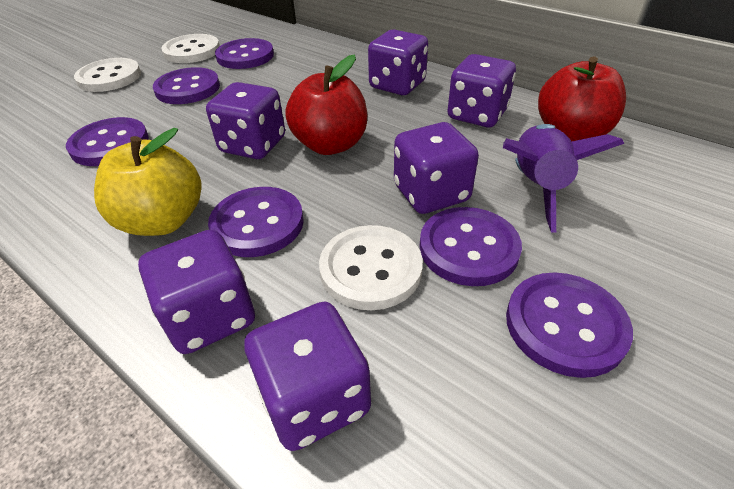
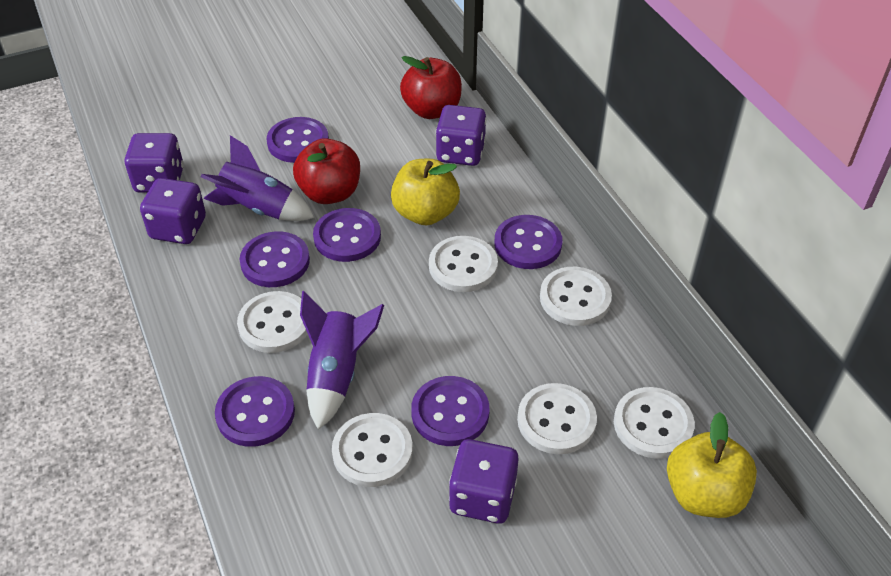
purple dice: [138,229,255,354] [206,82,285,159] [244,302,371,451] [368,29,428,95] [394,122,479,214] [448,54,516,127] = 6 -> [125,133,184,193] [140,178,206,244] [436,105,486,166] [449,439,518,524] = 4
purple rocket: [503,124,624,233] = 1 -> [200,135,314,221] [300,291,384,430] = 2
white button: [74,58,141,92] [161,34,220,63] [319,225,423,310] = 3 -> [237,291,308,353] [332,413,413,487] [429,236,498,292] [517,383,597,454] [540,267,612,326] [614,387,695,459] = 6
yellow apple: [94,128,202,236] = 1 -> [391,159,460,225] [667,412,757,518] = 2

